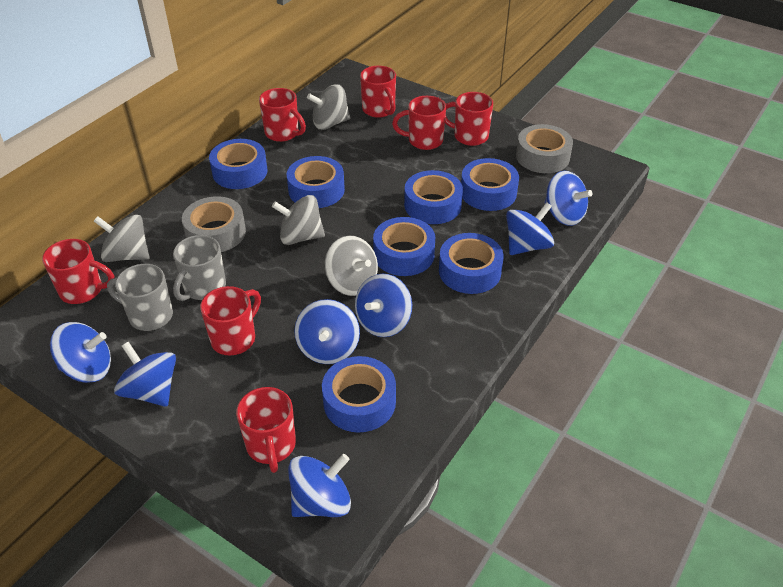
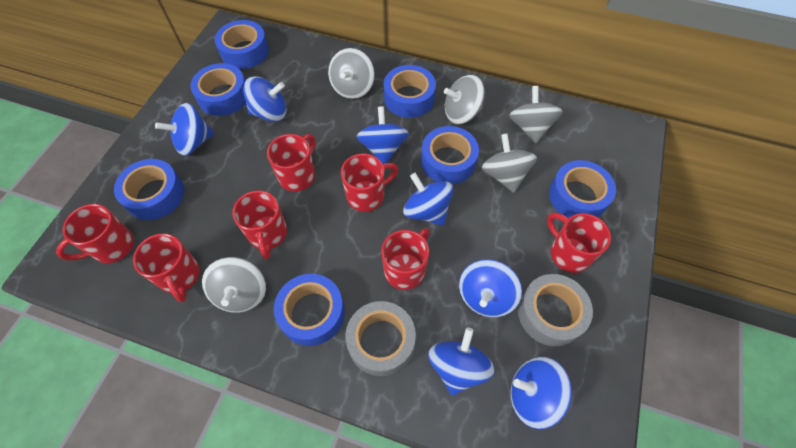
grey mug: [107,264,173,331] [173,235,226,301] = 2 -> none = 0
grey spinning top: [94,215,150,262] [272,195,325,245] [307,84,350,130] [325,236,378,296] = 4 -> [202,257,266,313] [328,48,375,99] [444,75,485,124] [482,133,537,193] [509,86,563,143] = 5

